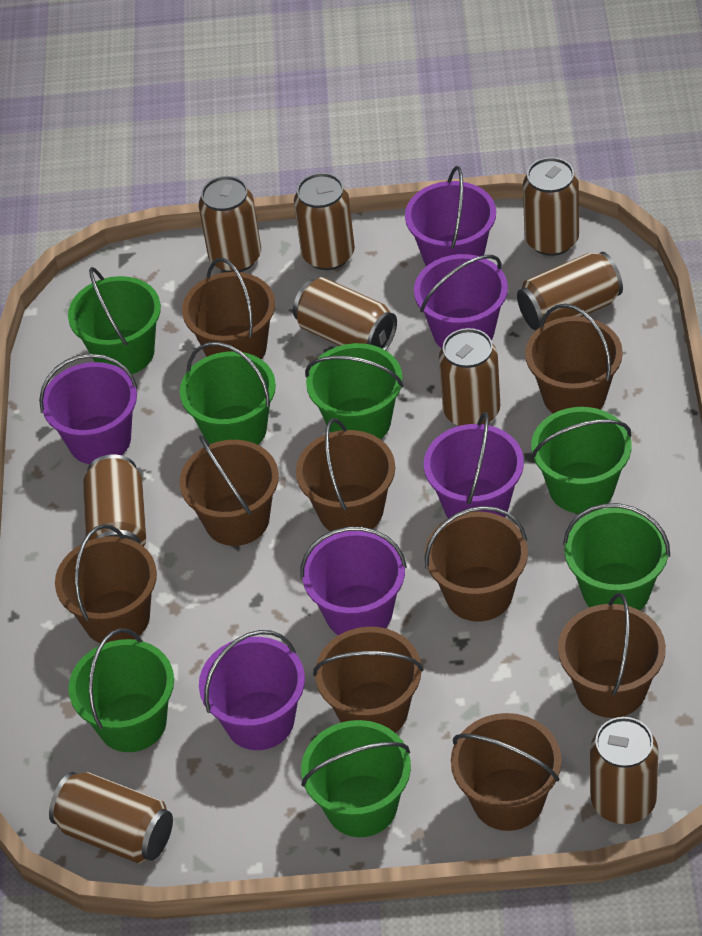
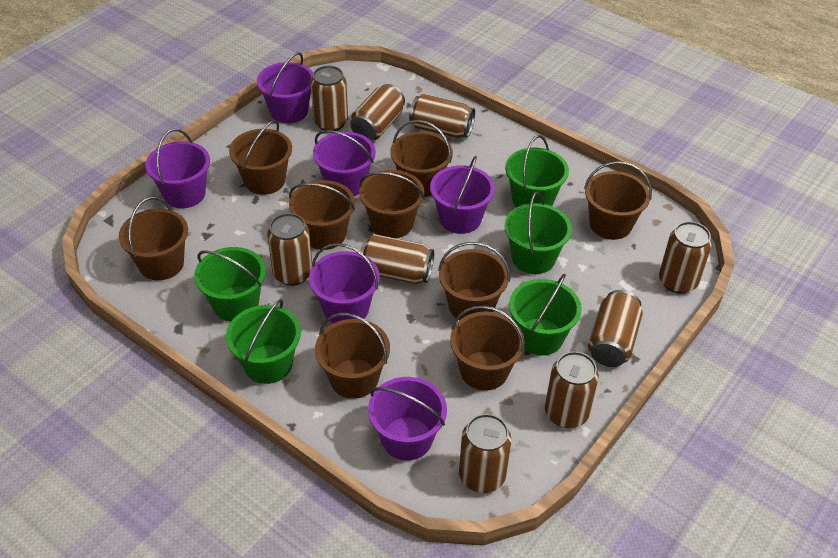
green bucket: [68,267,161,374] [68,628,174,752] [180,342,276,445] [301,720,411,837] [305,343,404,439] [531,407,631,513] [563,503,670,610] = 7 -> [194,247,266,321] [226,299,301,384] [504,192,572,274] [505,135,569,208] [509,274,582,355] = 5

